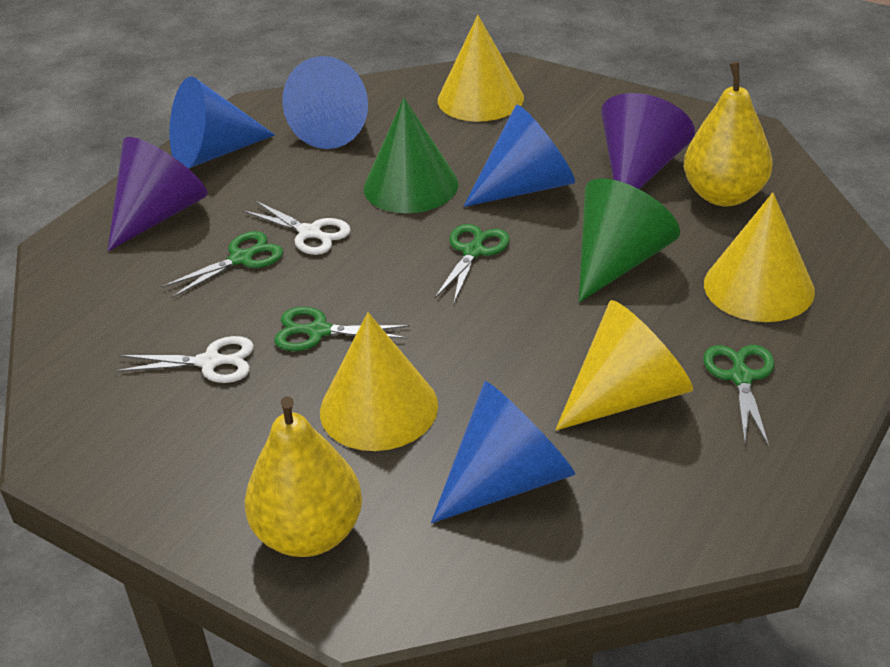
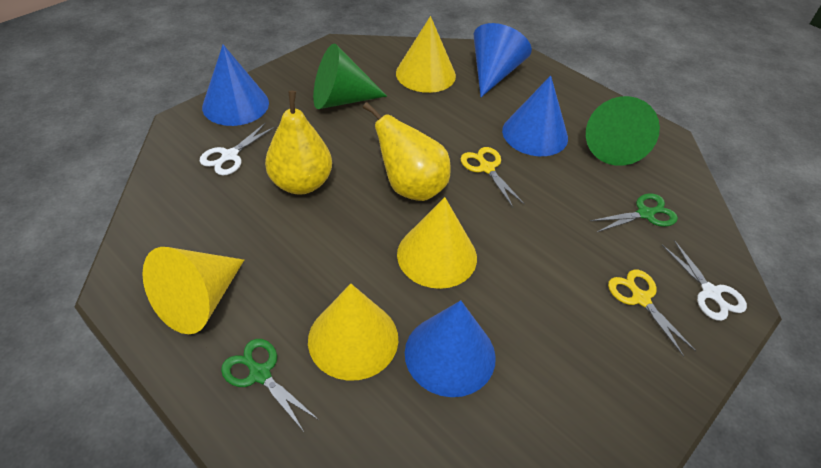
green scissors: [161,231,283,298] [274,307,410,351] [434,224,510,303] [703,345,774,447] = 4 -> [221,339,319,433] [590,193,678,232] = 2
purple cone: [108,137,208,251] [601,93,695,189] = 2 -> none = 0
yellow scissors: none = 0 -> [461,147,525,207] [608,270,696,357] = 2

